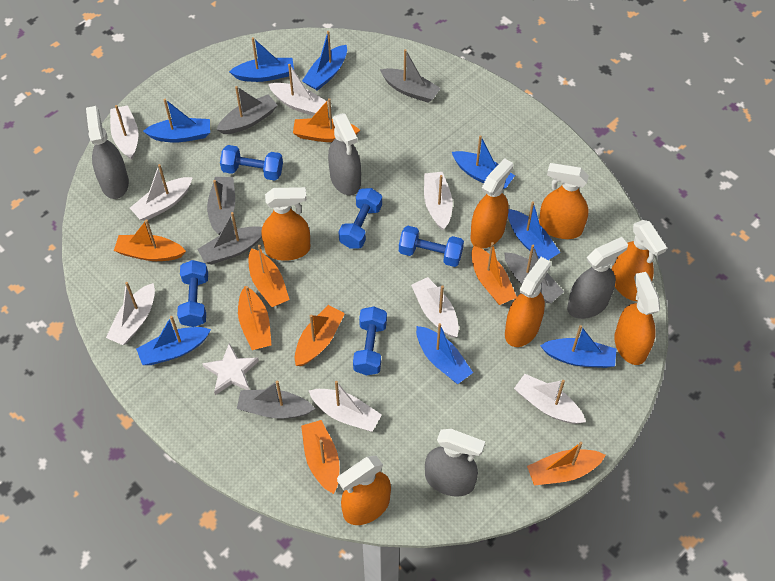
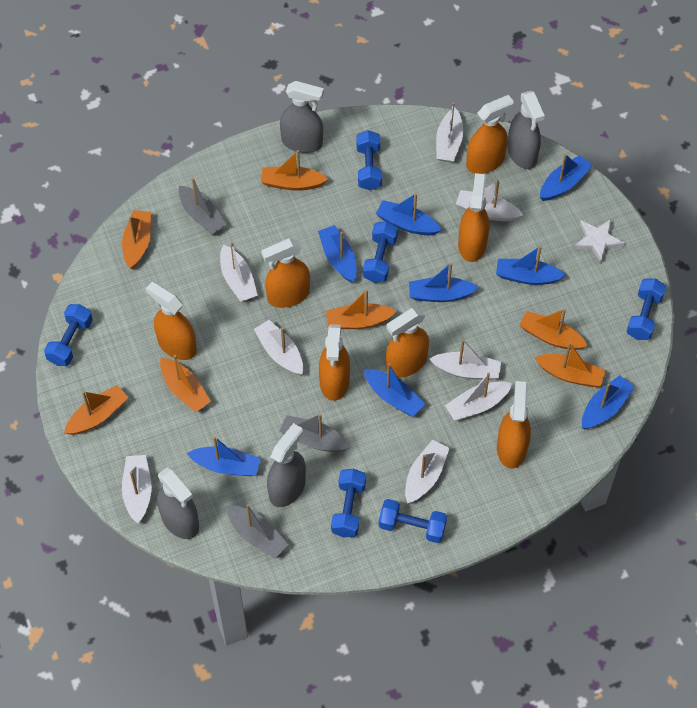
blue dumbbell: [177,260,208,327] [220,145,283,181] [339,188,382,249] [353,307,387,375] [399,226,464,267] = 5 -> [44,304,93,366] [331,469,366,537] [356,130,382,190] [363,221,398,283] [379,499,447,543] [626,278,666,340] = 6
grey boat: [197,212,262,264] [207,177,235,235] [216,86,278,134] [237,380,315,419] [380,49,441,103] [504,245,564,303] = 6 -> [179,178,227,234] [226,504,288,559] [279,414,351,452] = 3
orange boat: [114,219,186,261] [238,286,271,350] [248,245,290,307] [293,98,360,142] [295,305,345,366] [301,420,339,494] [472,242,517,305] [527,442,606,486] = 8 -> [64,385,129,435] [122,210,151,269] [160,355,211,412] [261,150,328,191] [326,289,397,329] [519,309,588,350] [534,342,606,387] = 7

